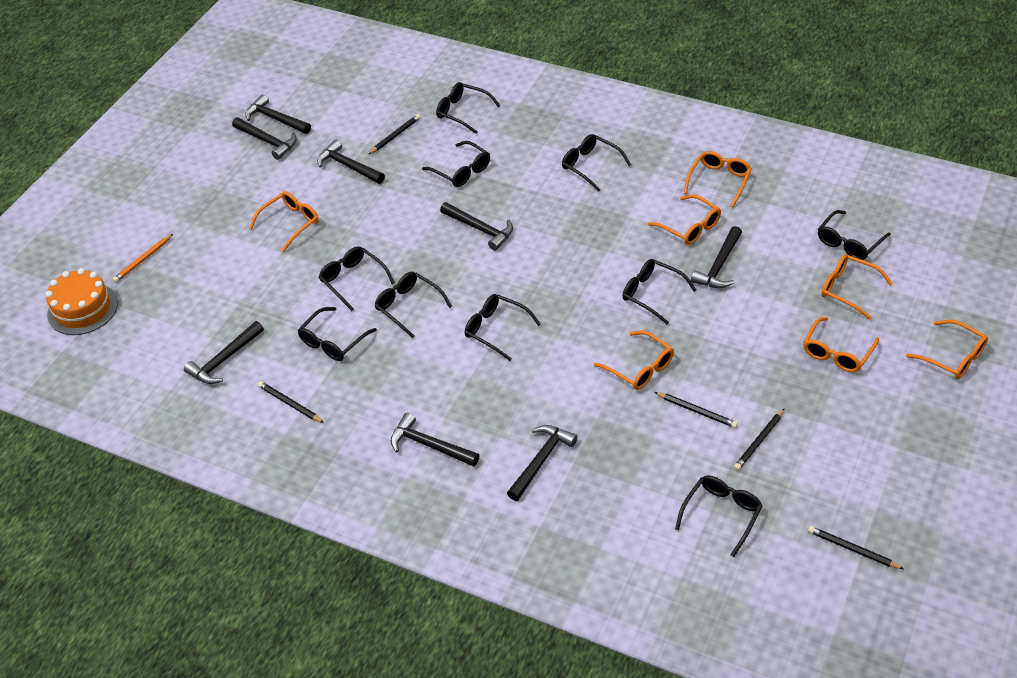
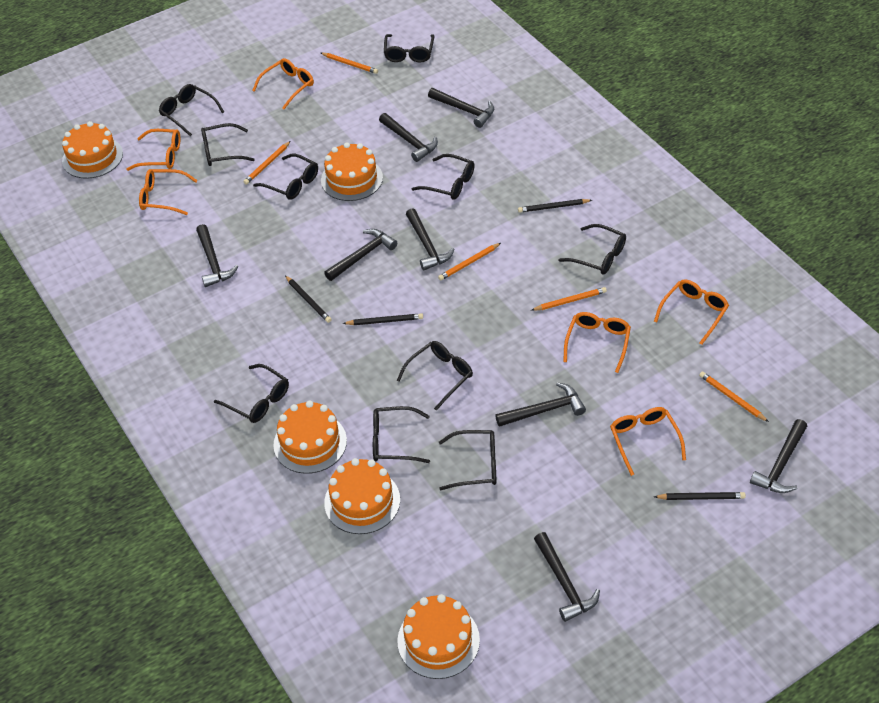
black pencil: [258,381,324,423] [369,114,420,154] [655,392,738,428] [734,408,785,470] [808,526,904,569] = 5 -> [285,275,332,323] [343,313,423,325] [518,199,592,213] [654,492,746,500] = 4
orange cake: [46,268,118,335] = 1 -> [62,121,123,179] [273,401,347,474] [321,142,383,201] [324,458,400,534] [397,594,480,679] = 5
orange glasses: [249,191,319,252] [594,331,674,390] [648,195,721,245] [684,151,752,207] [803,317,879,372] [821,254,893,320] [906,320,988,379] = 7 -> [126,129,180,171] [139,169,198,215] [252,58,314,109] [563,312,631,373] [610,407,686,476] [654,279,729,345] = 6
orange pencil: [113,234,173,283] = 1 -> [243,141,291,185] [321,53,378,74] [438,243,501,281] [532,287,607,311] [699,372,769,422] = 5

